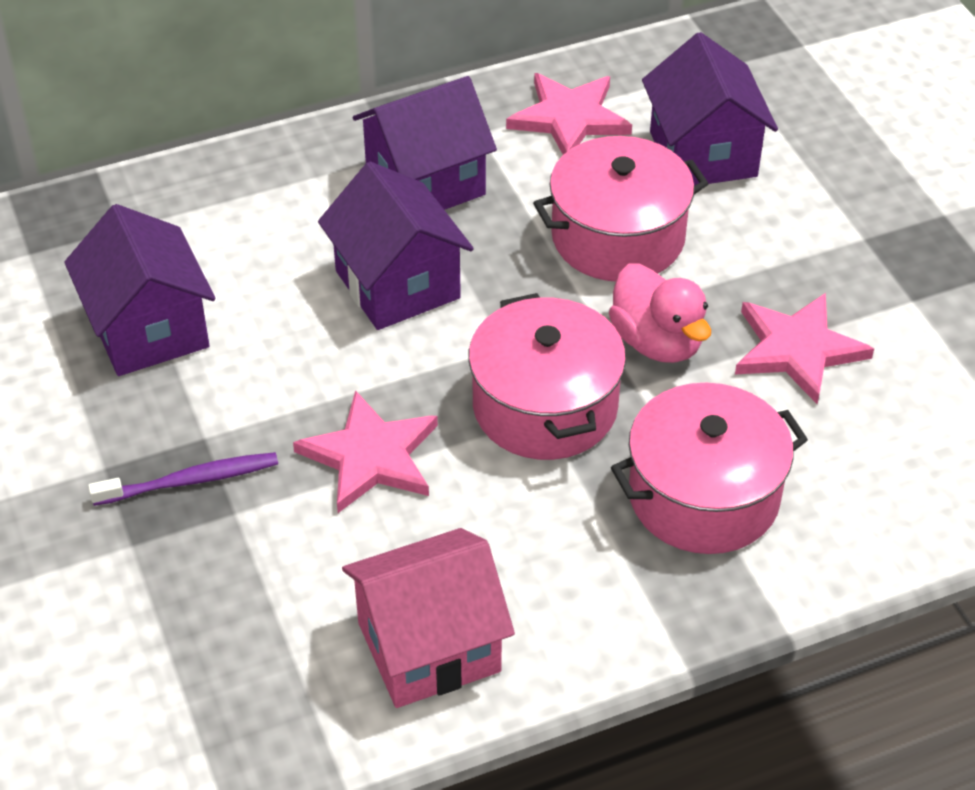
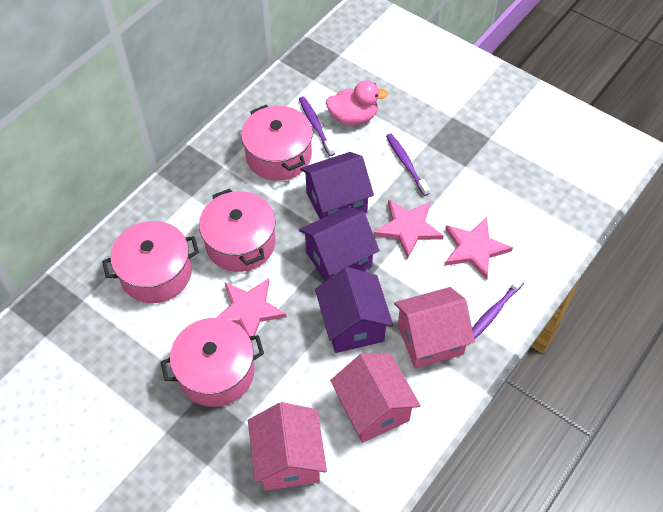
pink house: [342,528,515,708] = 1 -> [248,402,327,491] [330,353,421,443] [394,287,475,369] = 3
pink pot: [468,293,626,460] [533,136,709,282] [611,383,808,554] = 3 -> [102,221,199,303] [161,318,264,407] [199,189,276,272] [241,105,313,181] = 4
purple house: [64,204,216,376] [318,162,474,330] [353,76,497,210] [642,32,778,186] = 4 -> [299,206,380,281] [300,152,374,219] [315,267,394,353] = 3
purple toothbrush: [88,452,278,506] = 1 -> [299,96,335,156] [386,134,430,196] [472,275,526,340] = 3

